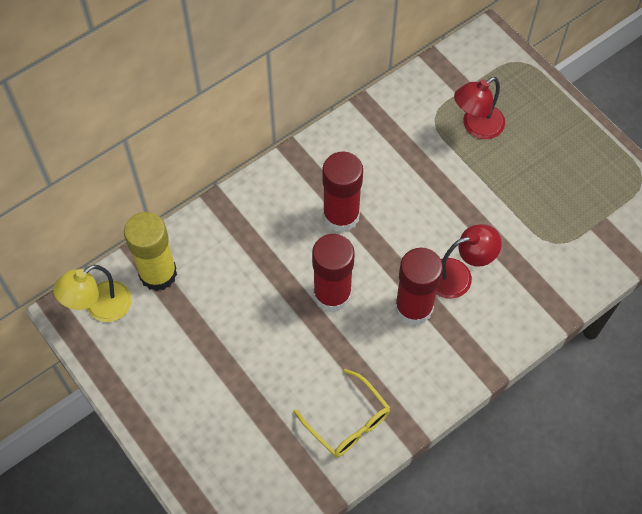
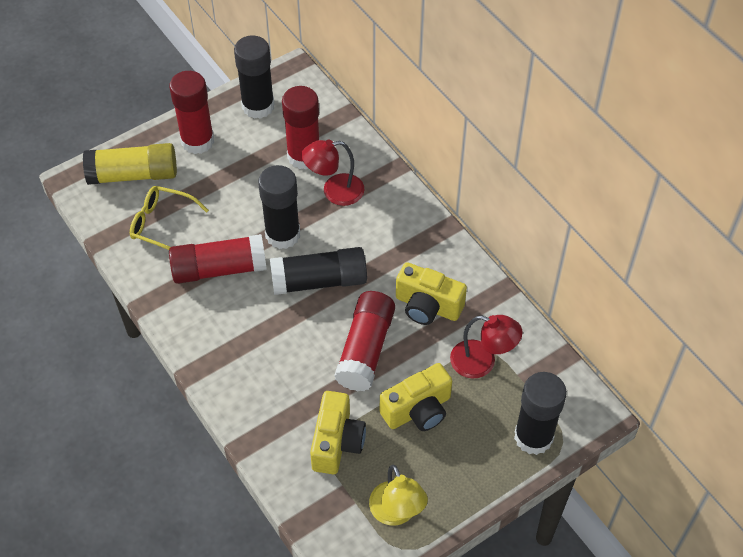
black glue stick: none = 0 -> [234,35,274,119] [258,165,300,249] [270,247,367,295] [514,372,567,455] = 4
red glue stick: [312,234,355,312] [322,152,363,232] [395,248,443,326] = 3 -> [169,71,214,154] [169,234,267,284] [282,86,319,169] [334,291,395,391] = 4
yellow camera: none = 0 -> [310,391,366,474] [380,363,452,431] [396,262,467,325] = 3

